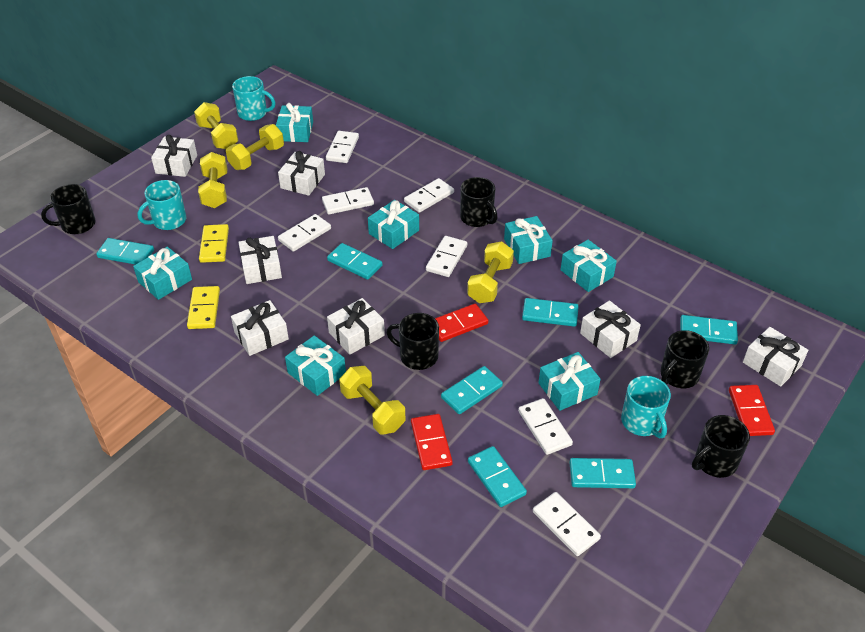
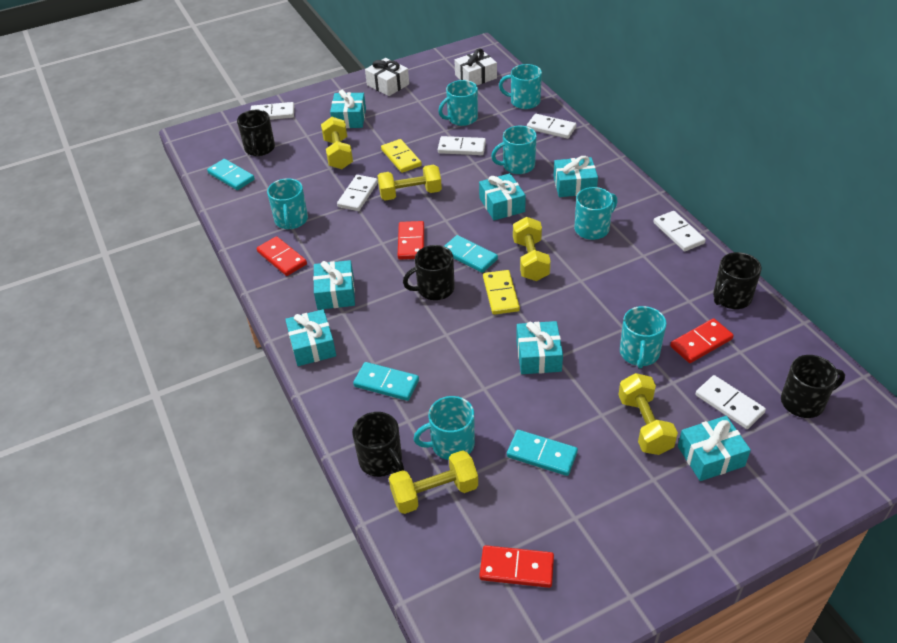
red domino: [411,414,453,470] [435,303,488,342] [729,385,775,436] = 3 -> [257,236,307,276] [398,221,424,260] [479,545,554,588] [670,318,734,363] = 4
turquoise domino: [96,238,154,265] [327,243,382,280] [441,366,503,414] [468,446,527,507] [522,298,579,327] [569,458,636,488] [680,315,738,344] = 7 -> [207,159,255,190] [353,362,419,401] [444,235,498,273] [507,430,578,476] = 4
turquoise mug: [138,180,187,230] [232,76,276,121] [621,376,671,438] = 3 -> [267,178,308,229] [414,396,475,460] [438,80,478,126] [491,126,537,174] [499,64,542,109] [574,187,618,240] [620,306,666,369] = 7
white domino: [278,214,331,252] [322,187,374,215] [326,131,359,163] [404,178,454,213] [426,236,467,277] [518,398,573,455] [533,492,601,556] = 7 -> [251,102,294,120] [337,175,378,211] [438,136,486,155] [527,114,576,139] [653,211,706,252] [695,375,766,429] = 6
white gift: [151,135,197,177] [231,300,289,356] [238,236,282,284] [278,151,325,196] [327,298,385,355] [580,301,641,358] [743,327,808,387] = 7 -> [365,58,409,96] [454,48,497,85] = 2

